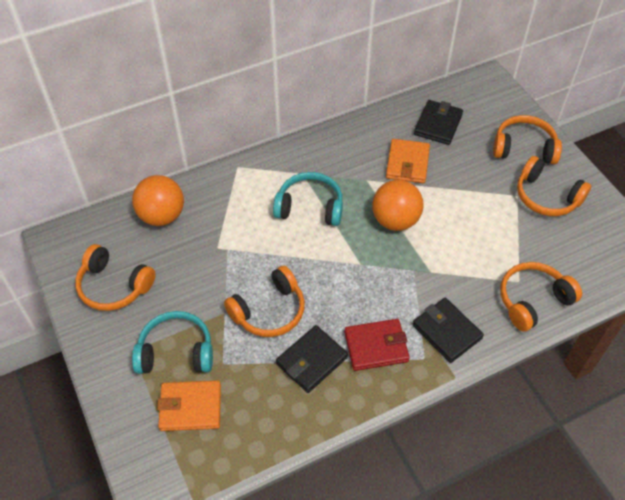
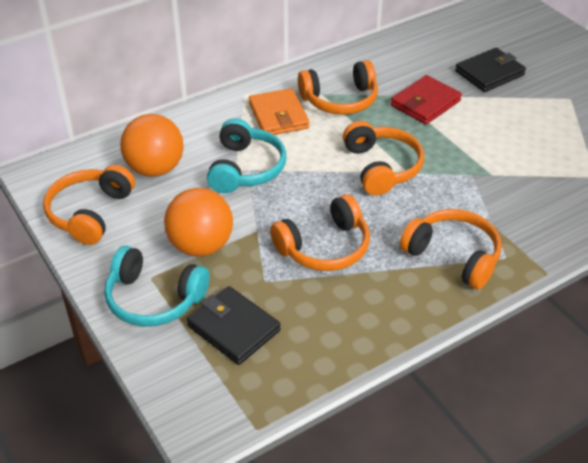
black wallet: [276,325,348,393] [412,298,484,363] [414,100,463,145] = 3 -> [187,286,281,365] [455,48,526,92] = 2
orange wallet: [157,381,221,431] [386,139,430,183] = 2 -> [249,88,309,135] = 1

